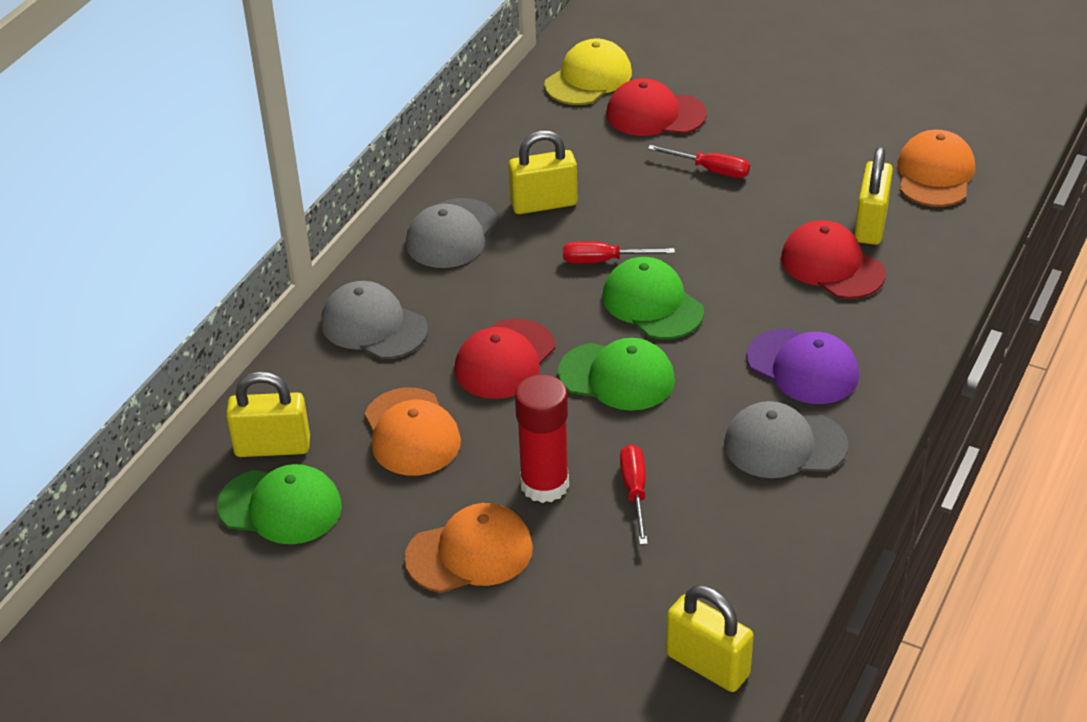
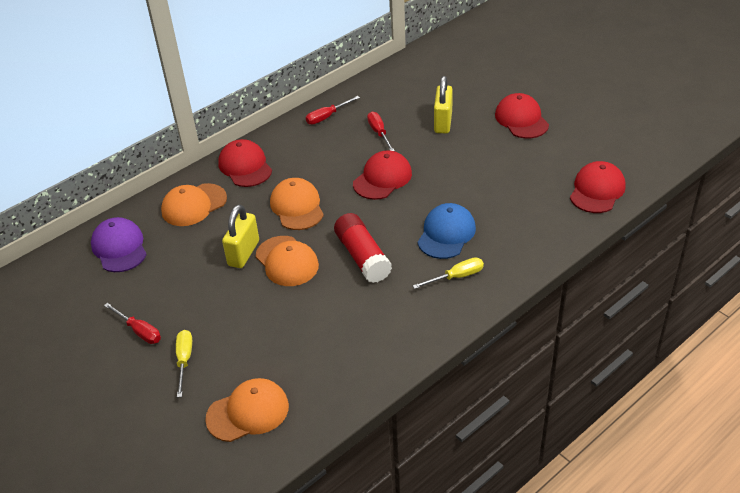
blue cap: none = 0 -> [417,203,476,259] = 1
green cap: [217,464,342,544] [558,338,675,410] [603,257,704,339] = 3 -> none = 0
grey cap: [321,281,428,359] [406,198,498,268] [724,401,848,478] = 3 -> none = 0
orange cap: [365,388,461,476] [404,503,533,593] [897,130,975,207] = 3 -> [161,183,227,226] [205,378,289,442] [256,236,319,286] [270,178,324,230] = 4
red cap: [454,319,555,399] [606,78,707,136] [781,220,886,299] = 3 -> [218,139,272,187] [353,150,412,200] [495,93,549,139] [570,161,626,213] = 4
yellow cap: [544,39,632,105] = 1 -> none = 0
yellow padlock: [226,371,310,457] [508,131,577,214] [666,585,754,692] [854,147,893,245] = 4 -> [222,205,259,268] [434,76,453,134] = 2
yellow screwdriver: none = 0 -> [176,330,192,397] [413,257,484,289] = 2

